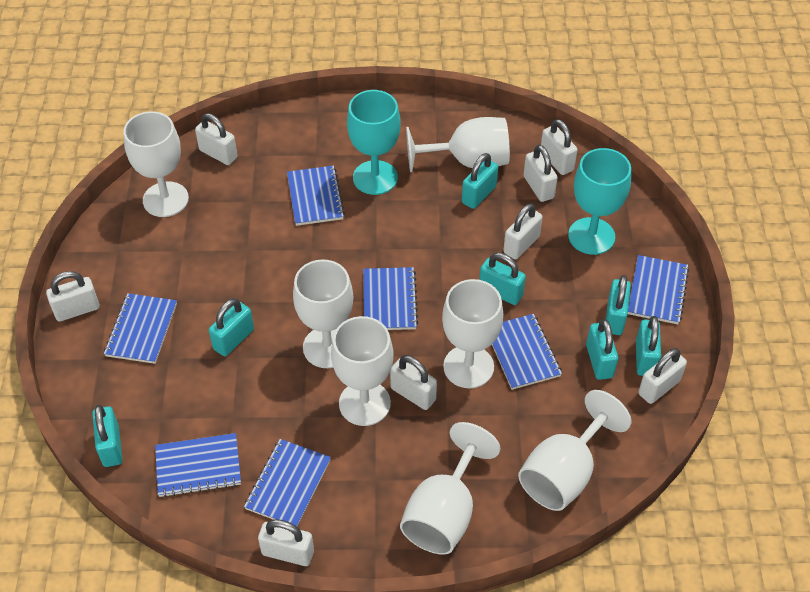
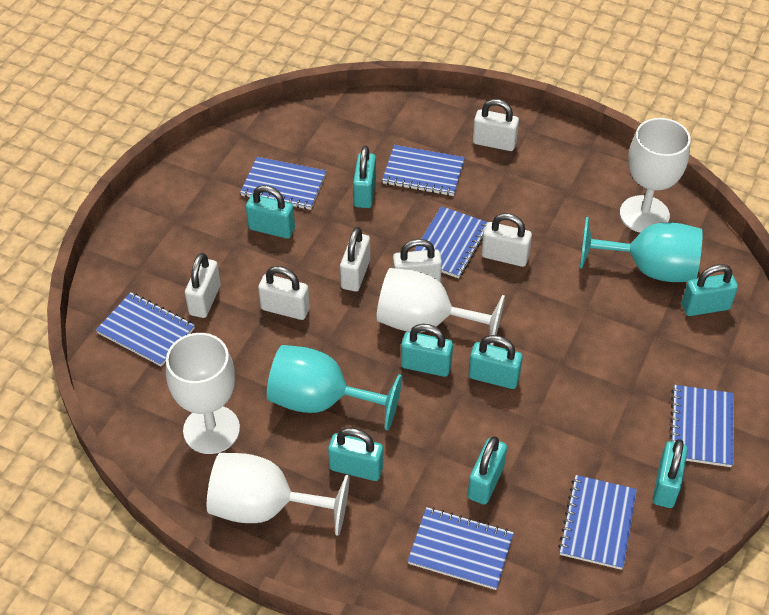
turquoise padlock: [92,405,123,467] [209,299,254,356] [462,153,498,209] [479,253,526,305] [586,319,618,380] [606,275,631,335] [636,316,661,376] = 7 -> [246,185,295,239] [328,428,383,481] [353,146,376,208] [401,324,453,377] [468,436,507,505] [469,335,523,389] [653,439,688,508] [682,264,738,316] = 8
white goblet: [124,111,189,217] [293,259,353,368] [331,316,394,426] [400,422,501,555] [406,117,510,172] [442,279,503,388] [518,390,631,511] = 7 -> [166,333,240,454] [207,453,349,536] [376,268,505,346] [620,118,691,233] = 4
white padlock: [46,271,100,322] [195,113,238,165] [258,519,314,566] [390,355,437,410] [503,203,543,259] [523,145,558,202] [541,119,577,175] [638,348,687,404] = 8 -> [185,253,221,318] [258,266,310,320] [340,227,370,292] [393,239,442,283] [473,99,519,151] [482,213,532,267] = 6

